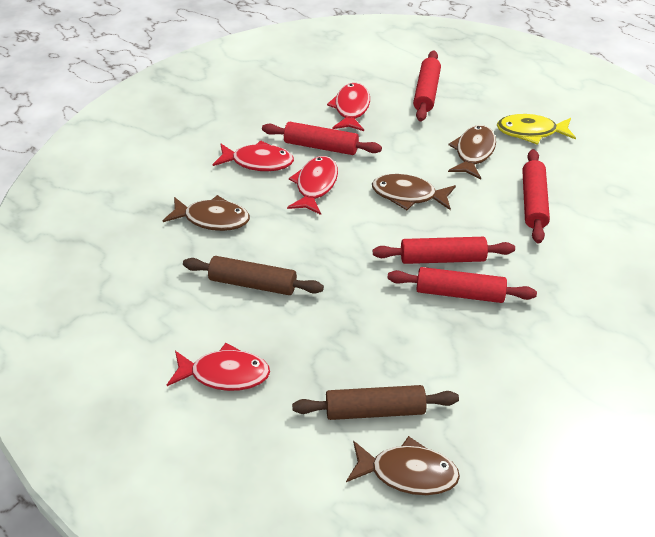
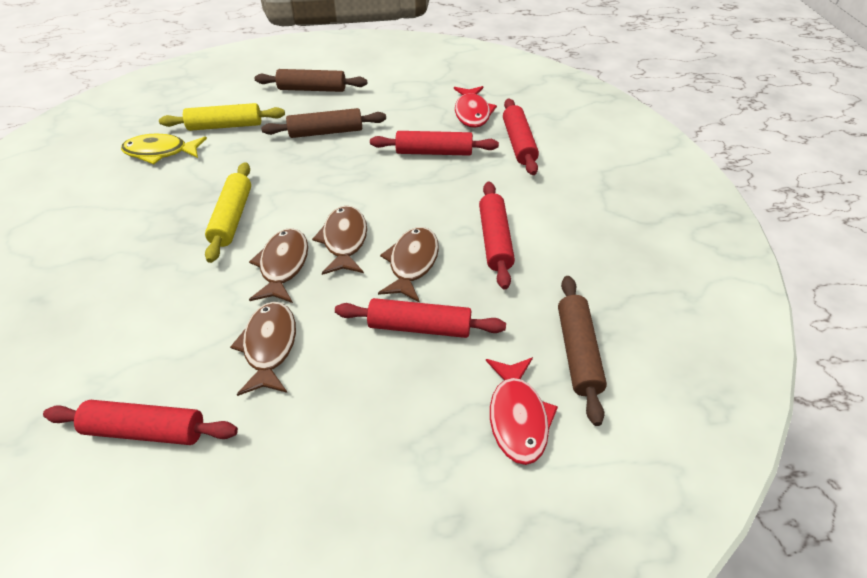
brown rolling pin: [183,256,324,295] [292,385,459,420] = 2 -> [255,69,367,92] [261,108,386,138] [558,276,607,426] = 3
red fish: [167,343,270,391] [213,140,294,171] [287,156,338,215] [327,83,370,131] = 4 -> [454,86,497,128] [486,357,558,465] = 2
yellow rolling pin: none = 0 -> [159,103,285,131] [205,162,251,263] = 2

